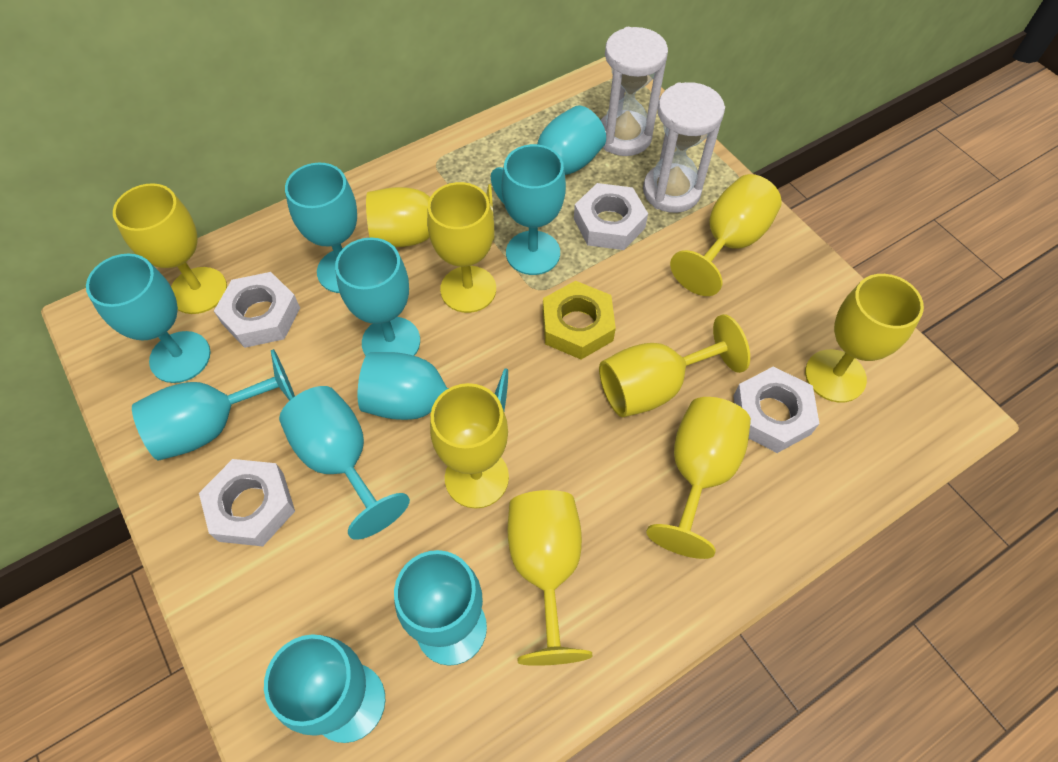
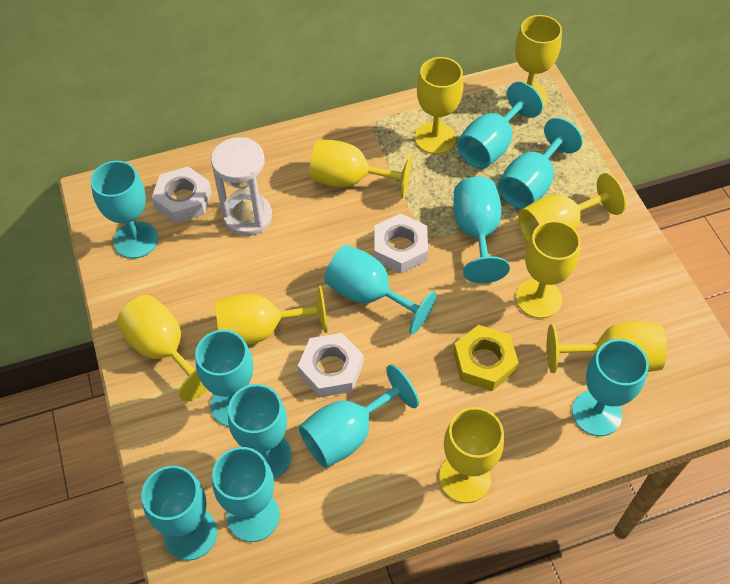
turquoise goblet: [86,254,210,383] [132,349,295,460] [264,634,385,743] [279,386,410,540] [285,162,357,293] [335,237,420,356] [358,352,508,420] [394,550,487,666] [491,105,606,204] [502,144,566,275] = 10 -> [91,161,158,259] [141,466,217,560] [195,330,253,427] [212,447,280,542] [228,384,292,479] [299,364,419,468] [324,245,436,334] [453,176,510,283] [457,82,543,169] [498,118,583,209] [572,339,649,436] = 11
white hourglass: [600,27,668,156] [643,82,725,213] = 2 -> [211,137,272,236] = 1
white nut: [199,459,295,546] [214,272,300,348] [574,183,648,250] [734,367,819,453] = 4 -> [152,167,212,223] [298,333,363,397] [374,213,428,273] = 3

